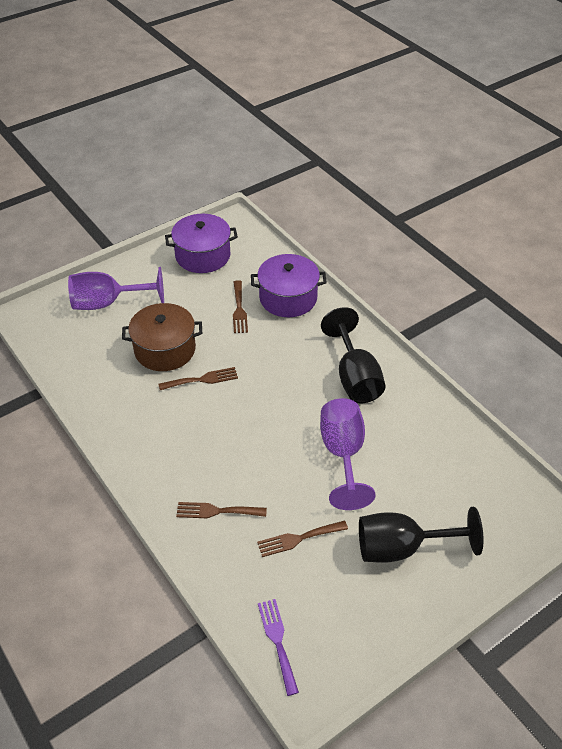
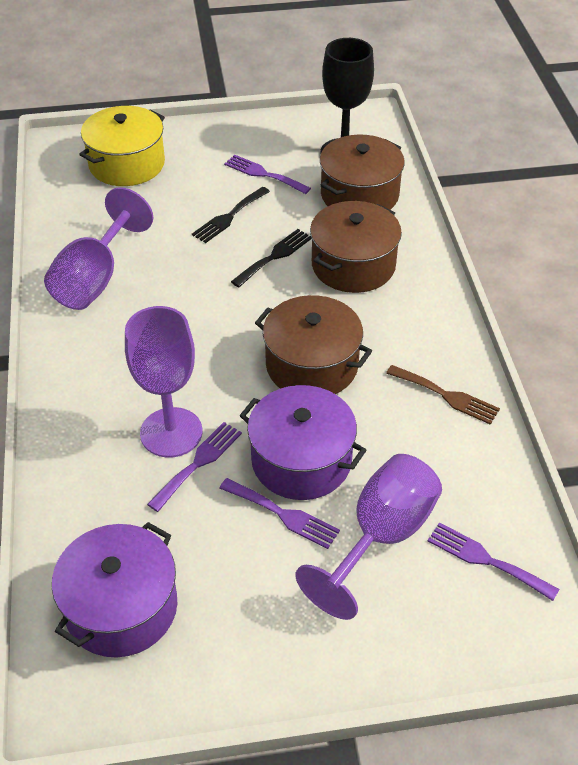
black fork: none = 0 -> [192,187,270,243] [231,229,312,287] = 2
black goblet: [321,307,386,403] [359,507,484,563] = 2 -> [320,38,374,154] = 1
brown fork: [158,367,238,390] [176,502,267,518] [233,280,248,333] [257,521,348,557] = 4 -> [386,365,500,425] = 1
brown pot: [122,303,202,371] = 1 -> [255,295,372,394] [310,201,402,293] [320,135,405,210] = 3
purple fork: [258,599,299,696] = 1 -> [147,422,242,512] [219,478,340,549] [224,155,311,194] [428,522,559,601] = 4
purple goblet: [68,267,164,310] [320,398,376,510] = 2 -> [44,187,153,310] [125,306,203,458] [295,454,442,620] = 3
yellow pot: none = 0 -> [79,106,165,186] = 1

